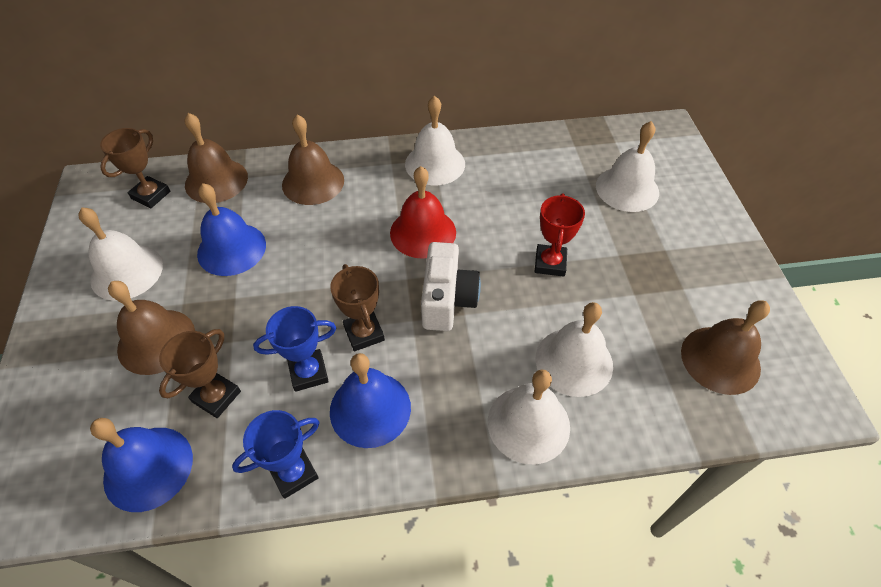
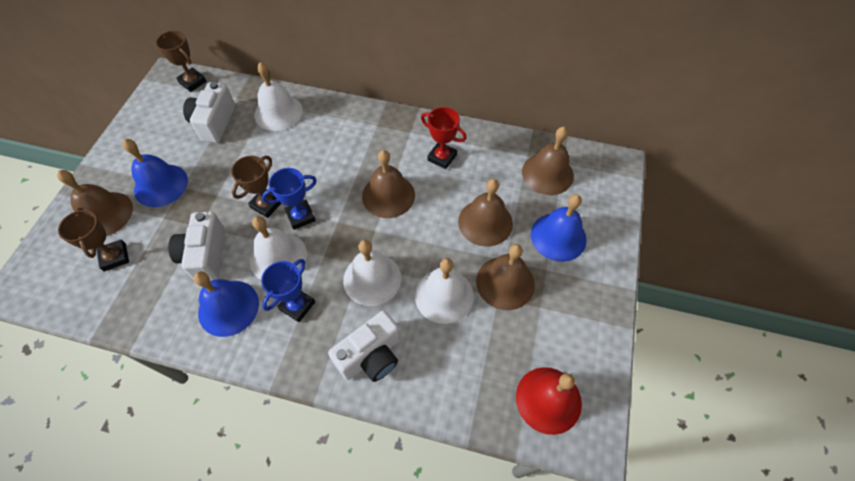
brown bell: [108,281,195,375] [185,113,248,203] [282,115,344,205] [681,300,770,395] = 4 -> [57,170,133,236] [362,150,415,218] [458,179,513,247] [476,244,535,310] [522,127,574,195] = 5
white bell: [79,207,163,301] [405,96,465,185] [488,369,570,464] [536,302,613,397] [596,121,659,212] = 5 -> [250,216,307,280] [255,62,303,131] [343,240,401,306] [415,258,474,324] = 4
white camera: [421,242,481,331] = 1 -> [168,212,226,281] [183,82,235,143] [328,311,400,382] = 3

